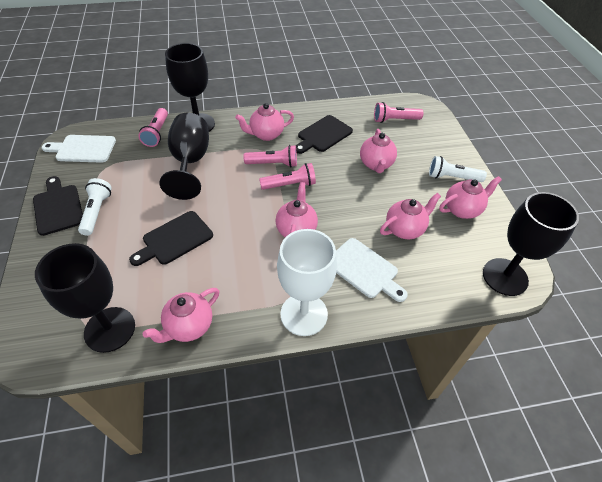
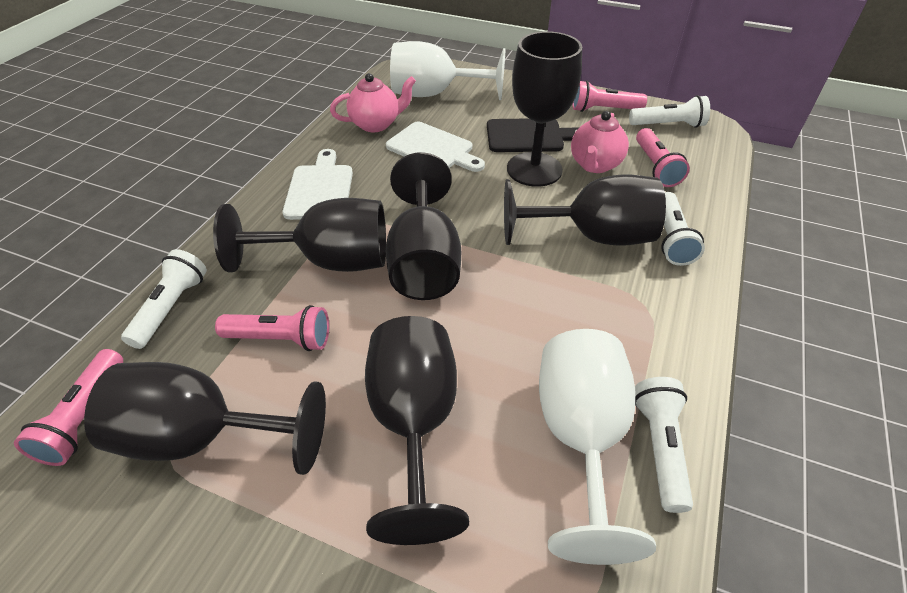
black cutting board: [33,176,83,236] [129,211,213,266] [296,115,353,154] = 3 -> [487,118,578,152] = 1
black goblet: [35,243,135,353] [160,113,209,200] [165,43,215,132] [483,192,579,296] = 4 -> [84,362,326,475] [213,198,386,273] [365,316,469,545] [386,152,461,300] [504,175,666,246] [507,31,582,187] = 6
pink teapot: [143,288,219,343] [235,103,294,141] [275,182,318,237] [360,129,397,173] [380,193,441,239] [439,176,502,219] = 6 -> [330,73,416,132] [571,111,629,173] = 2
white flashlight: [78,178,112,236] [429,156,487,182] = 2 -> [121,249,207,349] [629,95,710,128] [635,377,693,513] [661,192,705,266] = 4
white goblet: [277,229,337,336] = 1 -> [390,41,506,100] [539,329,656,565] = 2

